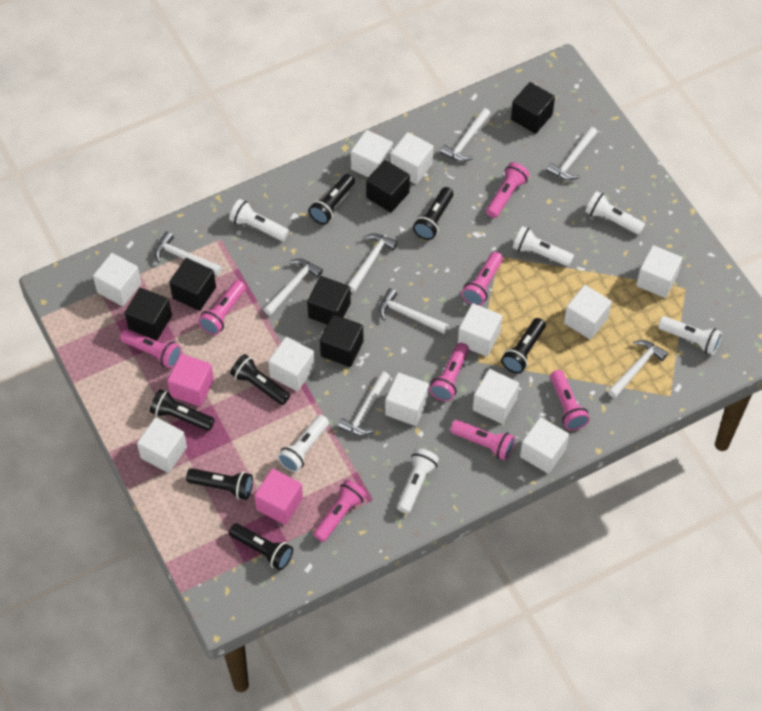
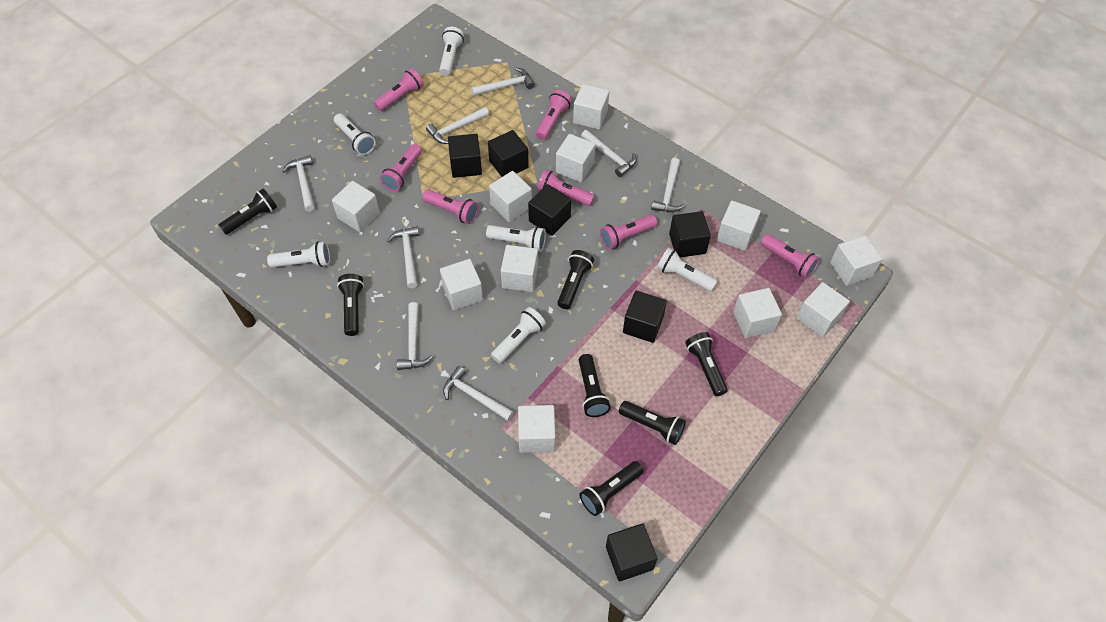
pink cube: [167,354,214,407] [254,468,303,525] = 2 -> none = 0
pink flashlight: [120,329,182,368] [198,280,246,335] [313,479,367,542] [429,343,469,401] [450,420,515,460] [461,252,503,306] [486,162,530,218] [550,370,590,430] = 8 -> [374,68,424,111] [380,144,422,191] [422,189,478,224] [536,90,572,140] [537,169,595,206] [600,215,657,250] [761,234,820,278] = 7

